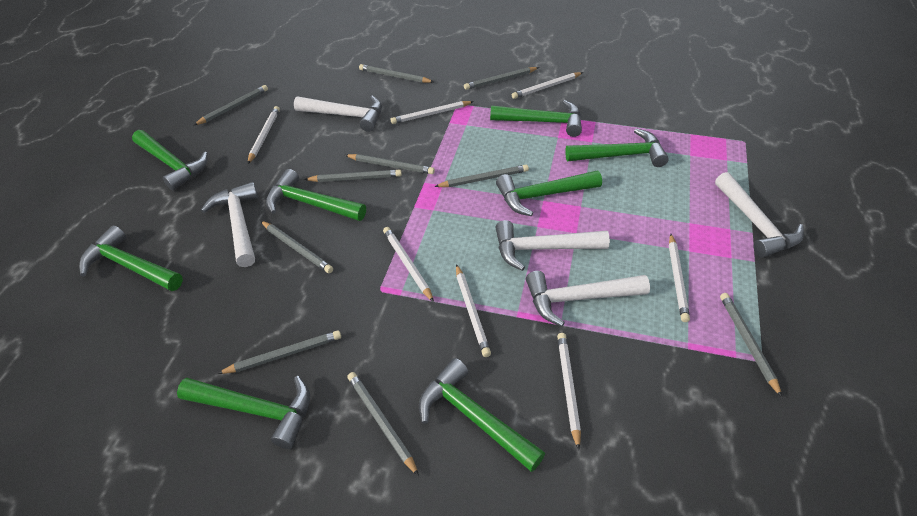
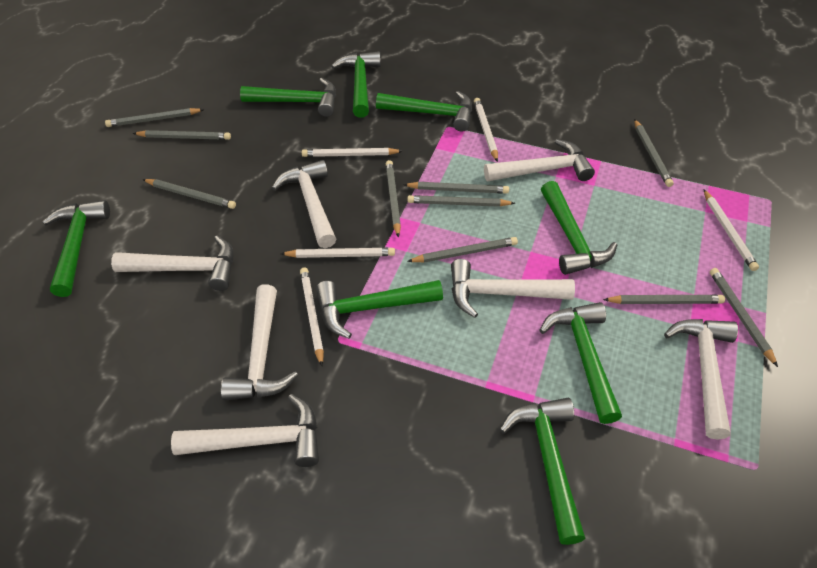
white hammer: [201,182,258,267] [294,95,382,132] [495,220,610,271] [526,271,650,326] [715,172,804,258] = 5 -> [111,236,233,291] [171,394,319,467] [221,284,298,401] [272,160,336,248] [451,259,575,318] [484,139,595,181] [664,319,738,440] = 7
white pencil: [248,106,280,164] [383,227,434,302] [391,101,474,124] [456,264,491,357] [512,72,583,99] [557,333,581,450] [669,234,690,322] = 7 -> [281,248,395,258] [300,267,324,366] [302,148,402,157] [474,98,498,162] [703,189,759,271] = 5

